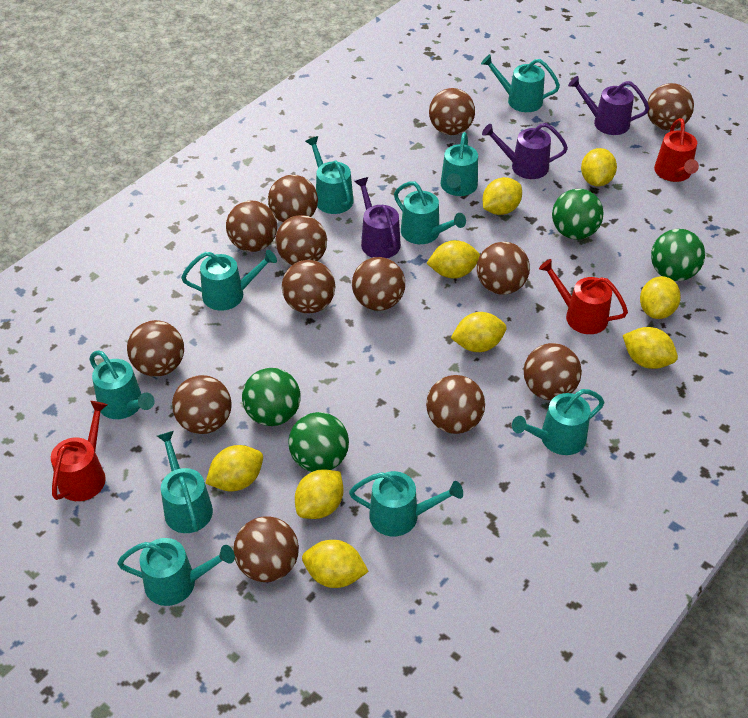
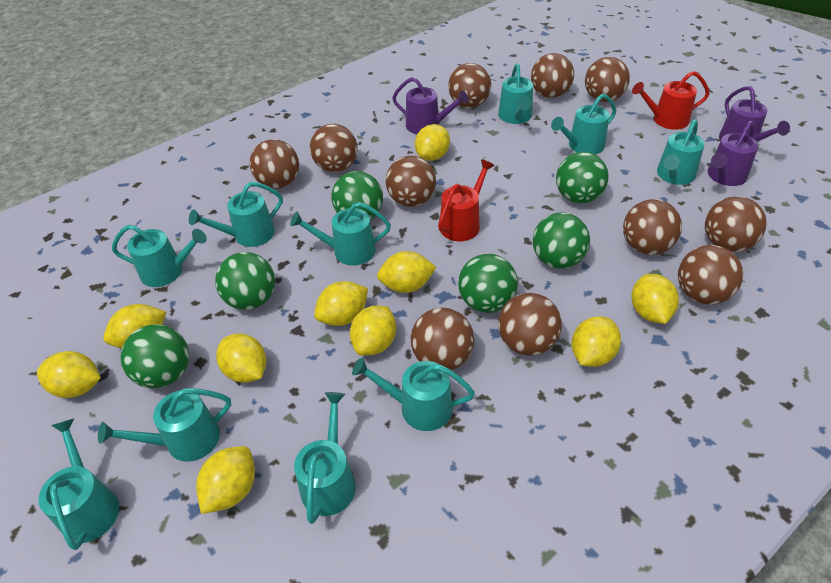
brown ball: [127,320,184,377] [172,375,231,434] [226,201,277,252] [233,516,299,582] [268,175,318,223] [275,215,327,265] [282,260,335,314] [352,257,405,311] [426,375,485,434] [429,88,475,135] [477,242,530,295] [524,343,582,400] [647,83,694,130] = 13 -> [250,139,299,189] [310,124,358,172] [386,156,436,207] [411,308,474,370] [448,63,491,108] [498,293,562,356] [531,53,574,98] [585,57,630,102] [623,199,682,255] [678,245,743,305] [705,196,767,252] = 11
green ball: [242,368,301,426] [288,412,349,472] [552,189,604,239] [651,229,705,281] = 4 -> [121,324,189,388] [215,252,275,310] [331,171,383,220] [458,254,518,313] [533,212,590,269] [556,152,609,203] = 6
red watering can: [51,401,108,501] [539,259,628,334] [654,118,699,182] = 3 -> [438,159,495,241] [632,71,710,130] = 2
yellow lemon: [205,445,263,491] [295,469,343,519] [302,540,369,588] [427,240,480,279] [451,312,507,352] [483,177,522,215] [581,148,617,186] [623,327,678,369] [640,276,681,319] = 9 -> [37,351,101,398] [103,304,166,349] [196,446,255,514] [216,334,267,383] [314,281,368,326] [350,306,396,356] [377,251,436,293] [415,124,450,161] [572,316,621,367] [631,274,679,324] = 10

